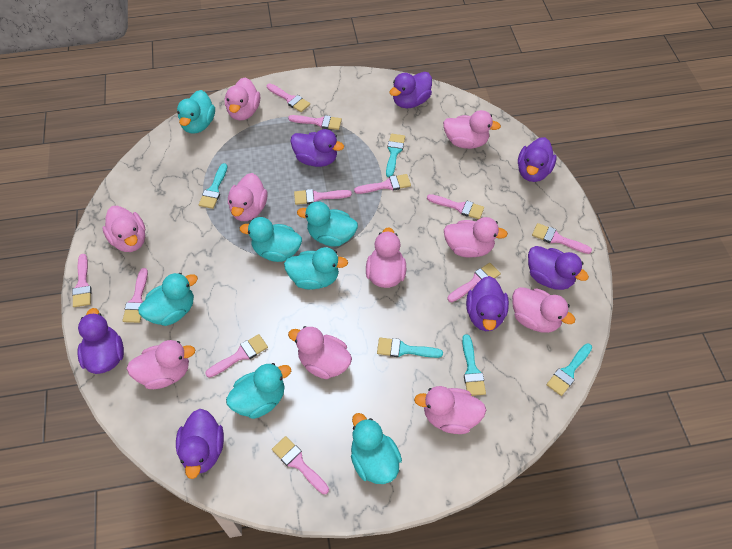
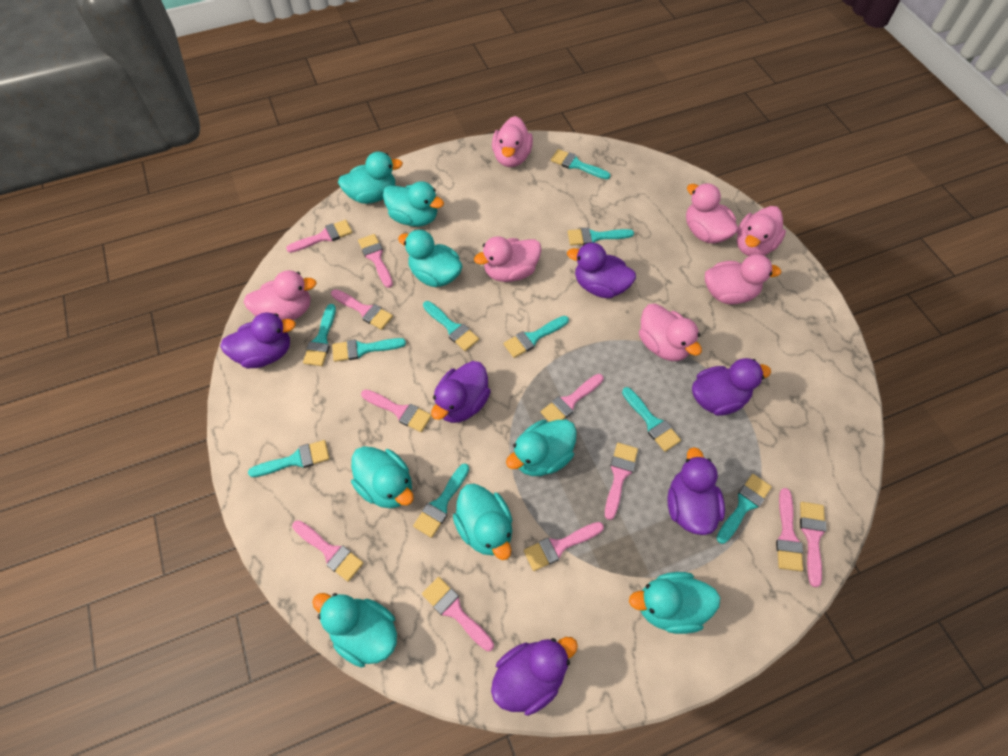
pink duck: [102,206,145,252] [127,340,195,389] [225,77,260,120] [228,173,267,221] [288,326,352,379] [366,227,406,288] [414,386,486,434] [443,110,501,149] [444,217,508,258] [512,287,575,333] = 10 -> [244,270,317,320] [474,236,541,282] [492,116,533,167] [639,303,702,361] [686,183,738,243] [705,254,781,304] [737,206,786,256] = 7
purple duck: [78,308,124,374] [176,409,224,479] [291,129,344,167] [389,72,432,108] [466,276,509,331] [518,137,556,182] [528,246,589,290] = 7 -> [220,312,296,368] [431,361,491,423] [491,637,578,716] [567,242,636,298] [667,447,725,535] [692,358,771,416] = 6
turquoise brush: [199,163,227,209] [377,338,443,358] [386,134,405,177] [462,334,486,396] [546,343,592,396] = 5 -> [248,440,330,477] [303,304,336,366] [332,338,406,362] [413,464,469,538] [423,301,479,351] [503,316,569,358] [551,149,611,179] [568,227,634,246] [622,387,681,452] [717,474,772,544] = 10
turquoise duck: [138,273,198,326] [177,90,215,133] [226,363,291,419] [240,217,302,262] [284,247,348,290] [297,201,358,247] [351,413,402,484] = 7 -> [312,593,397,668] [338,152,403,204] [351,446,414,508] [383,181,444,227] [398,230,463,287] [453,483,512,560] [506,420,577,476] [629,572,720,634] = 8

